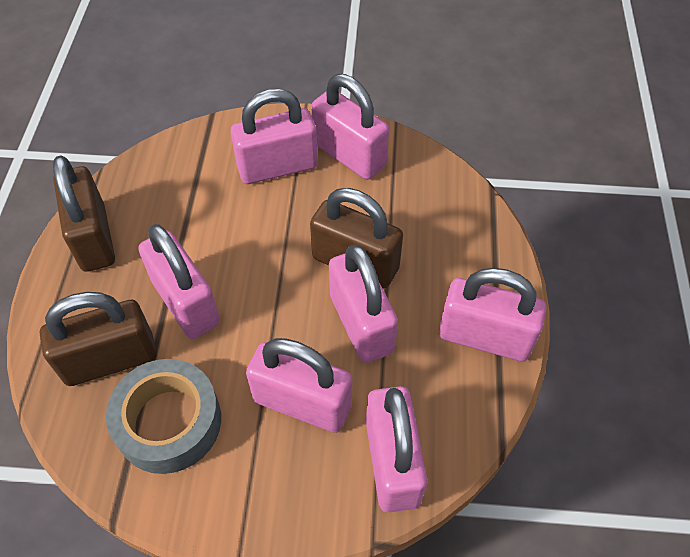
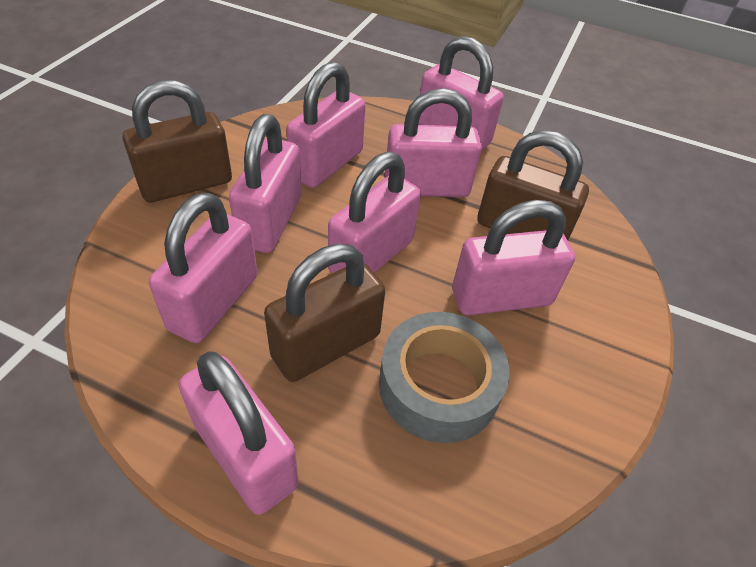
pink padlock: [138,224,220,339] [231,89,318,184] [246,338,352,433] [311,74,389,180] [329,244,398,363] [366,386,427,513] [439,268,547,361] = 7 -> [149,193,258,343] [179,351,299,515] [229,114,302,253] [286,62,366,188] [328,152,421,273] [385,88,482,197] [419,36,504,151] [452,200,575,315] = 8

